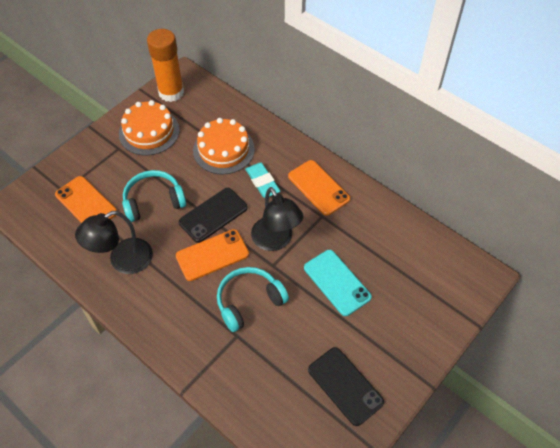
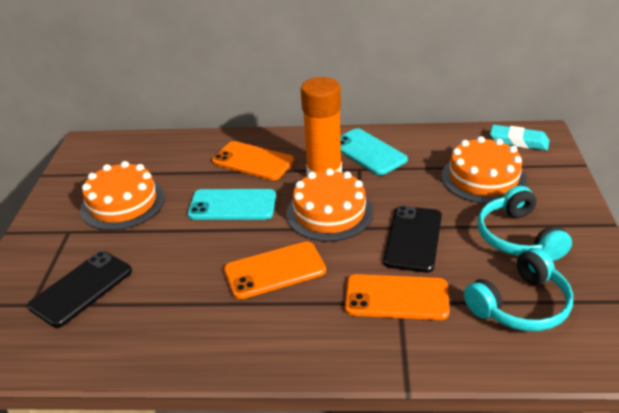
black lamp: [75,211,153,274] [251,187,303,251] = 2 -> none = 0
orange cake: [119,100,180,156] [193,118,255,175] = 2 -> [80,161,165,230] [286,168,373,242] [442,136,527,204] = 3
turquoise phone: [304,250,372,316] = 1 -> [188,189,276,220] [340,128,408,175] = 2

